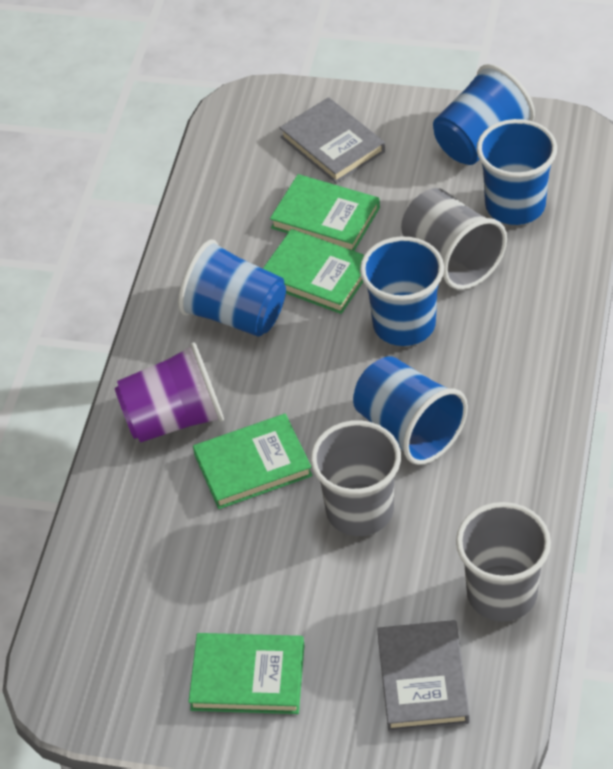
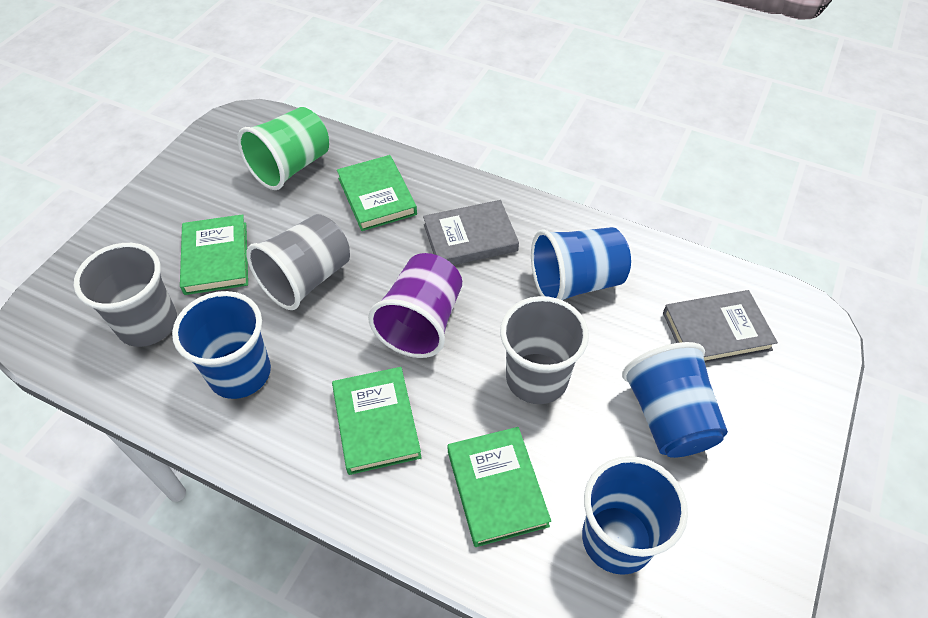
blue cup: [178,239,286,337] [353,356,468,465] [360,236,444,346] [433,64,535,165] [477,119,557,225] = 5 -> [172,291,271,399] [531,227,631,300] [582,456,688,575] [622,342,728,458] = 4
green cup: none = 0 -> [237,107,329,190] = 1

